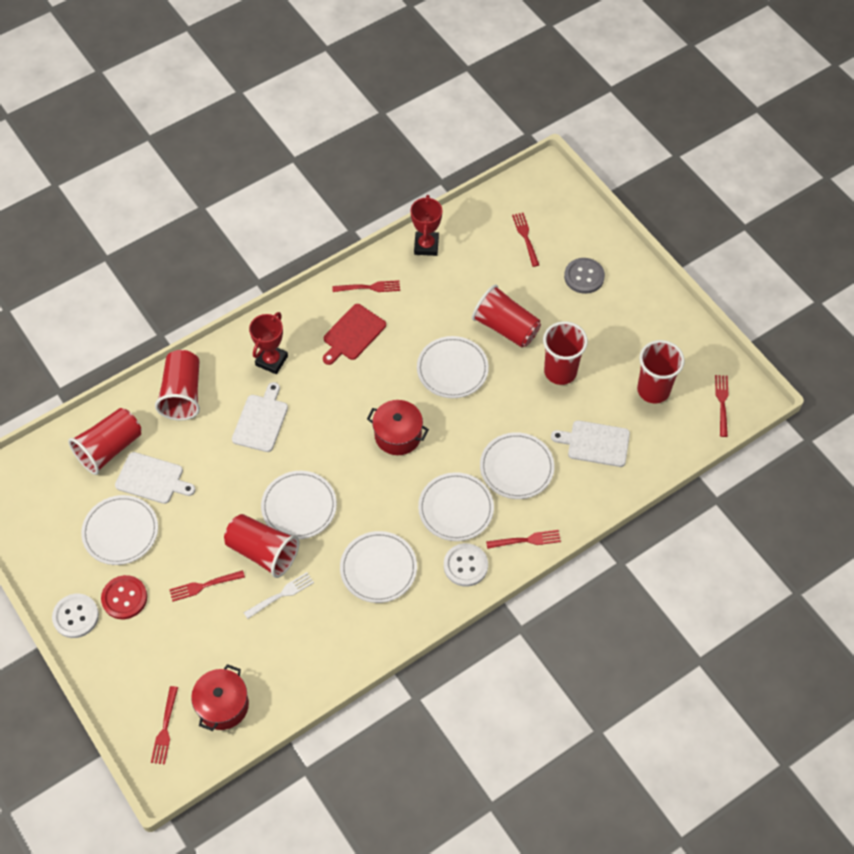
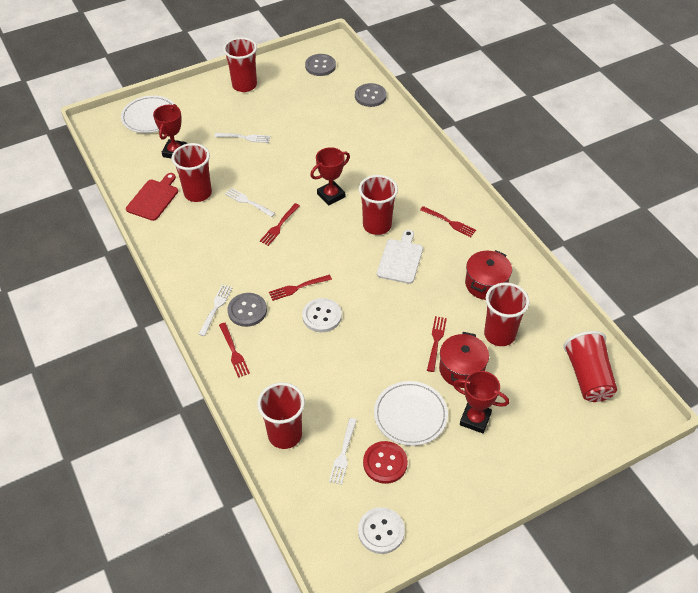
grey button: [564,258,605,294] = 1 -> [228,293,267,327] [305,54,336,76] [355,83,387,107] = 3
red fork: [151,686,178,765] [169,570,245,602] [332,280,400,292] [486,530,561,549] [512,213,539,267] [715,375,729,437] = 6 -> [219,323,250,378] [260,203,300,246] [269,275,332,301] [420,206,476,237] [427,316,447,372] = 5
red trophy: [249,312,288,374] [411,195,442,256] = 2 -> [153,104,187,159] [310,147,350,205] [453,371,509,433] = 3
white cutting board: [115,452,195,504] [232,382,288,452] [551,420,630,467] = 3 -> [377,230,423,284] = 1
white fork: [244,572,314,619] = 1 -> [198,285,233,336] [214,133,271,143] [225,188,275,217] [329,418,357,485] = 4
white plate: [81,495,158,565] [261,471,337,539] [340,531,417,603] [417,336,489,398] [418,472,494,541] [480,432,555,499] = 6 -> [121,96,174,133] [374,381,448,446] = 2

